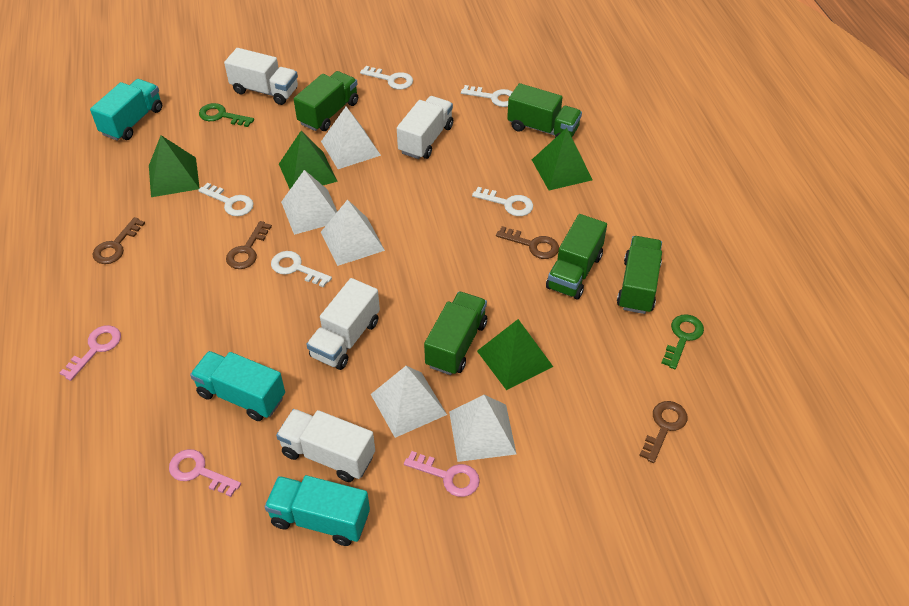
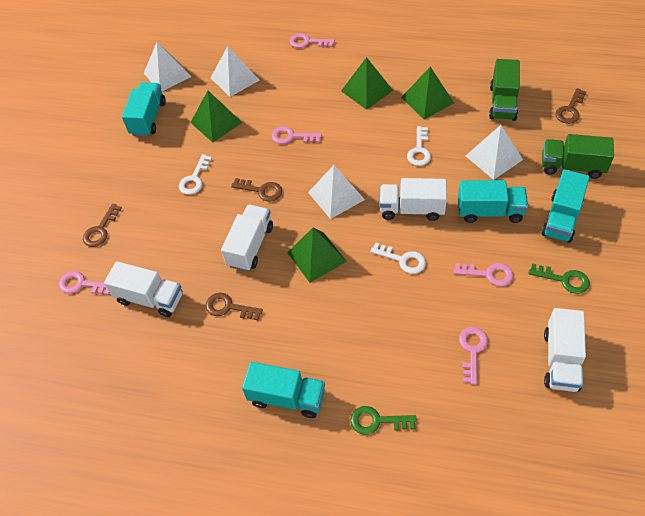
green truck: [294,71,358,131] [424,291,487,375] [507,83,582,138] [546,214,607,299] [617,236,662,314] = 5 -> [489,59,520,121] [542,134,614,179] = 2
pink key: [59,325,121,381] [169,449,241,497] [404,451,480,497] = 3 -> [59,271,110,295] [272,126,322,144] [289,33,335,48] [453,263,513,286] [459,327,488,385] = 5
turquoise truck: [90,79,162,141] [190,351,285,421] [265,475,370,546] = 3 -> [122,82,166,137] [242,362,325,418] [458,180,528,223] [541,169,590,243] = 4
white key: [198,183,254,216] [271,251,332,287] [360,66,413,90] [461,85,513,107] [472,187,533,216] = 5 -> [179,154,212,195] [370,243,426,274] [407,126,431,166] = 3
white pyramid: [281,170,337,235] [321,107,381,169] [321,200,385,266] [371,366,447,438] [449,395,516,462] = 5 -> [144,42,191,91] [211,46,259,97] [308,165,365,219] [466,125,523,180] = 4

